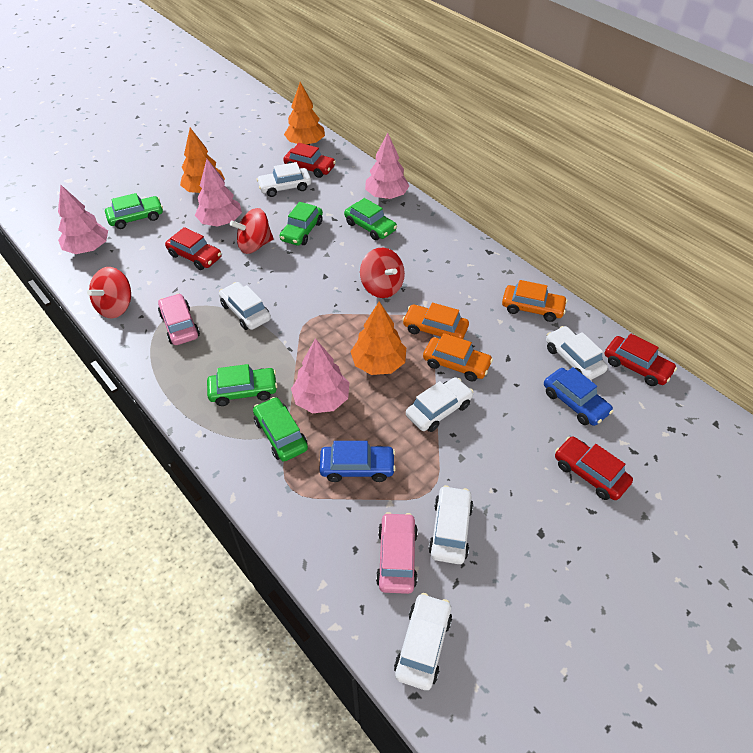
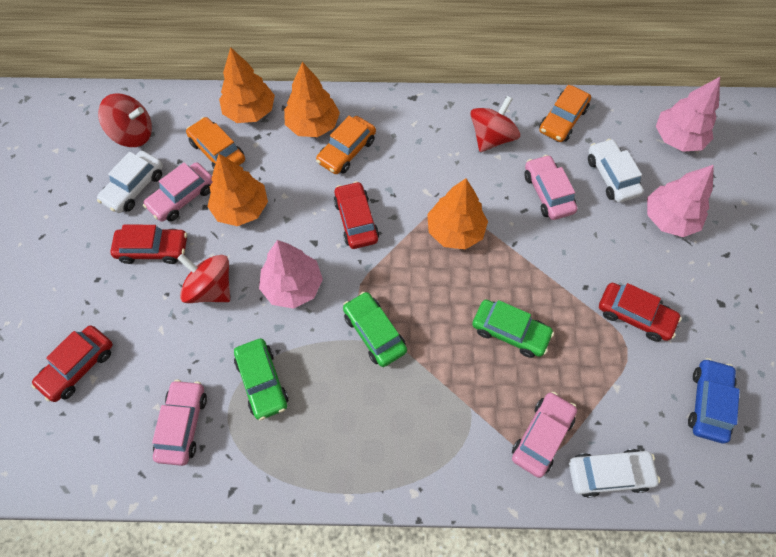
blue car: [319,441,396,482] [544,367,613,426] = 2 -> [688,358,740,444] = 1
green car: [105,193,163,229] [207,364,278,406] [253,397,308,461] [280,202,323,246] [344,198,397,240] = 5 -> [234,339,289,420] [343,291,407,367] [472,300,554,358] = 3
orange tree: [180,128,225,193] [284,82,325,145] [350,302,406,375] = 3 -> [207,154,268,226] [219,47,275,123] [284,62,340,137] [427,178,488,250] = 4
pink car: [158,293,200,345] [376,512,418,594] = 2 -> [143,162,212,222] [152,380,207,466] [512,392,577,478] [524,155,578,220] = 4
pink tree: [58,185,108,254] [195,159,242,227] [291,338,349,413] [365,132,410,199] = 4 -> [259,240,323,309] [647,165,714,237] [656,77,720,152] = 3
white car: [219,282,271,330] [257,162,311,197] [394,593,452,690] [406,377,473,432] [428,485,473,564] [546,326,608,380] = 6 -> [97,151,163,213] [569,449,660,498] [588,139,644,203] = 3

